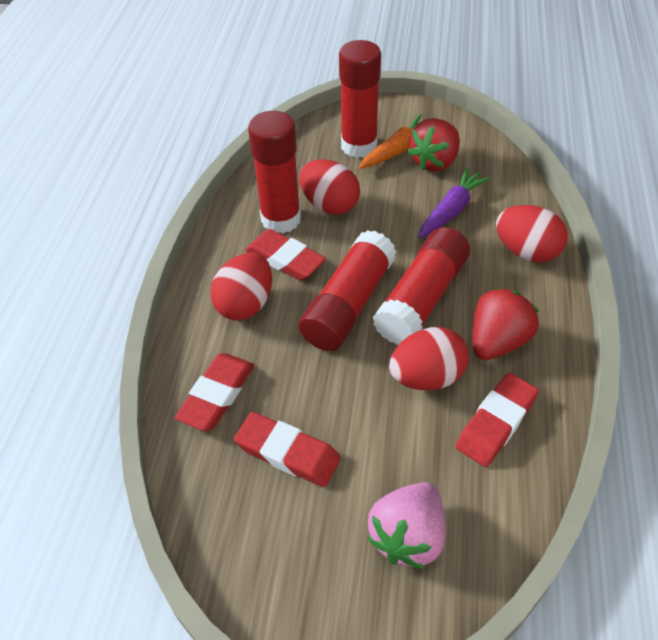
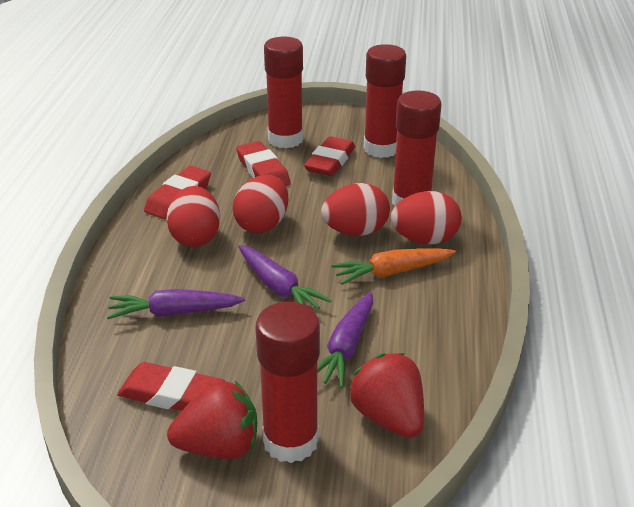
pink strawberry: [367,482,445,569] = 1 -> none = 0
purple carrot: [418,168,491,238] = 1 -> [107,289,245,319] [238,245,332,309] [317,292,373,388] = 3

